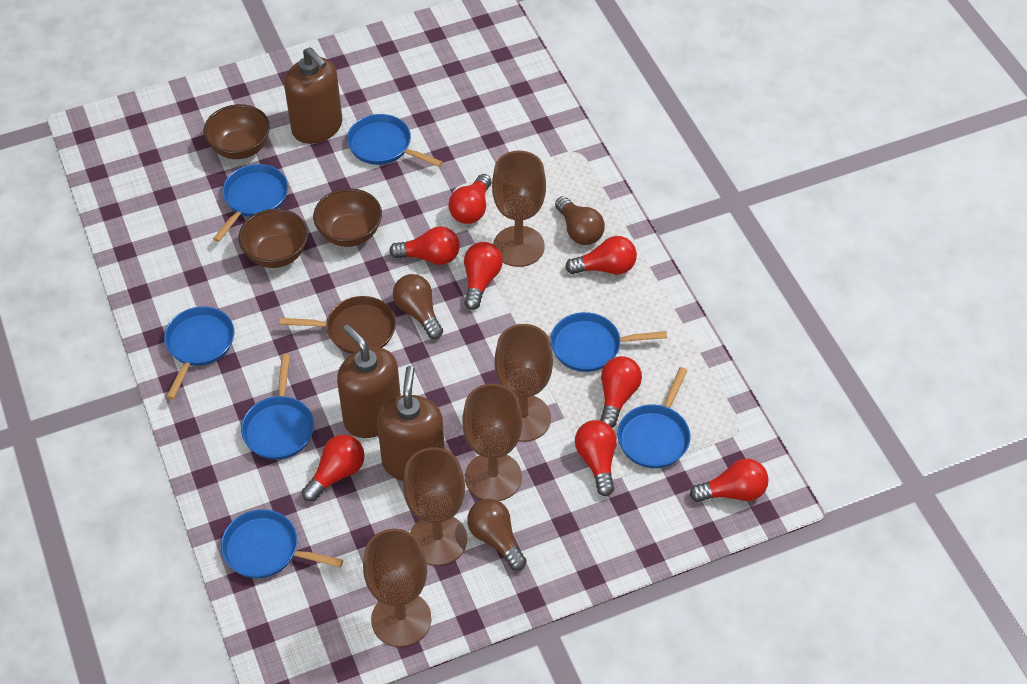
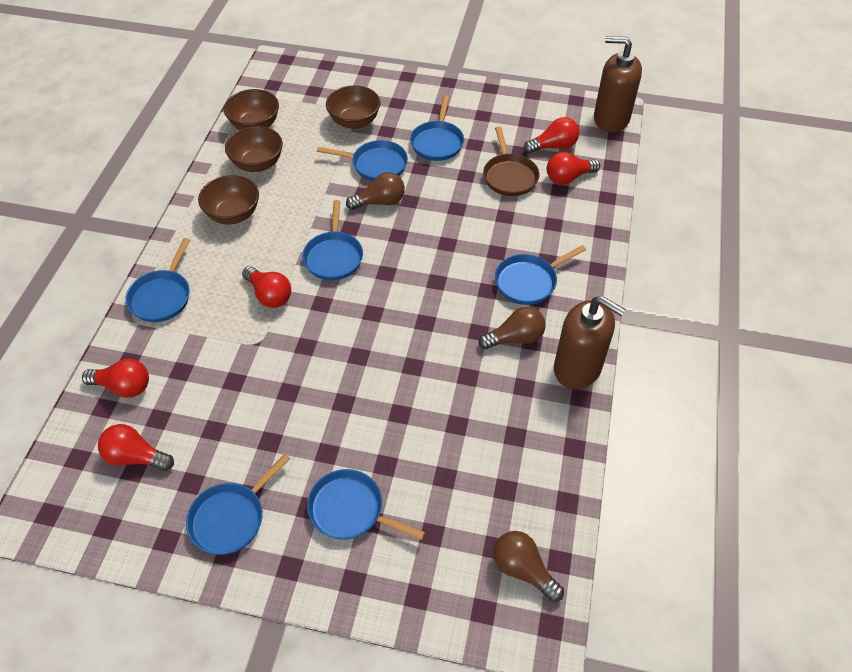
brown bowl: [204,104,270,159] [239,209,308,268] [313,188,382,247] = 3 -> [198,175,259,224] [224,89,279,130] [225,126,283,172] [326,85,381,129] = 4
brown goblet: [363,529,431,647] [403,447,467,566] [462,384,523,501] [492,151,546,267] [494,324,553,442] = 5 -> none = 0
brown soap dispenser: [284,47,342,144] [337,324,401,438] [377,366,445,481] = 3 -> [554,296,626,390] [594,36,642,132] = 2
red light bulb: [302,435,365,502] [389,226,460,265] [449,174,491,224] [464,242,503,310] [565,236,637,274] [575,420,617,496] [600,356,642,428] [690,459,769,502] = 8 -> [82,359,149,398] [98,424,174,471] [242,266,291,308] [524,117,579,154] [547,152,600,185] = 5

